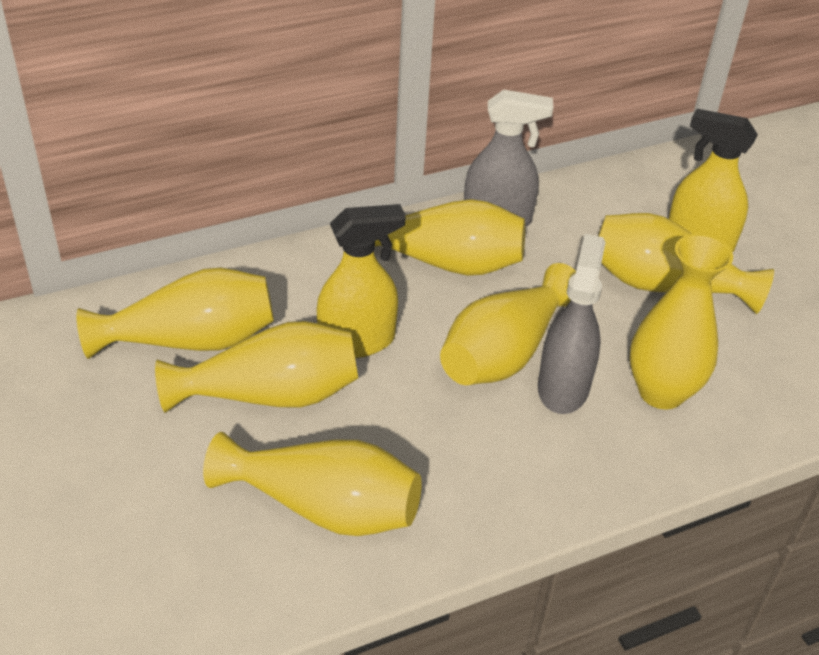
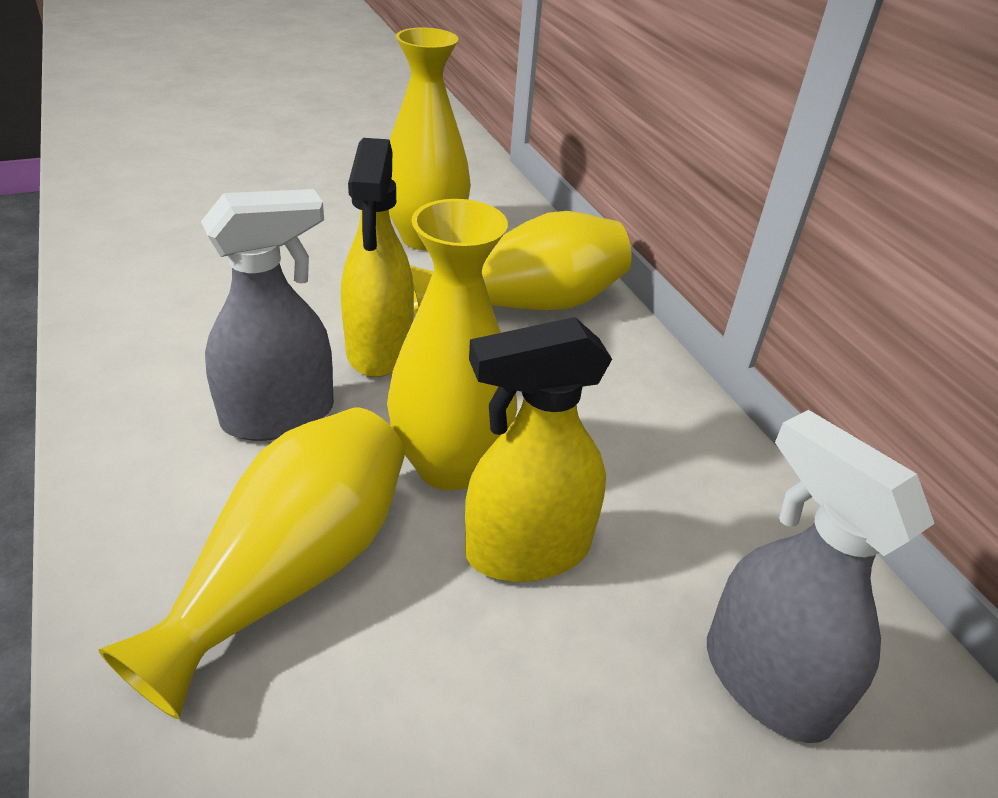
yellow vase: [76,268,274,359] [155,321,358,413] [203,432,422,536] [375,199,525,276] [440,263,576,385] [598,213,774,314] [629,234,733,410] = 7 -> [98,407,405,719] [387,199,517,490] [389,27,471,250] [410,211,632,316] = 4

